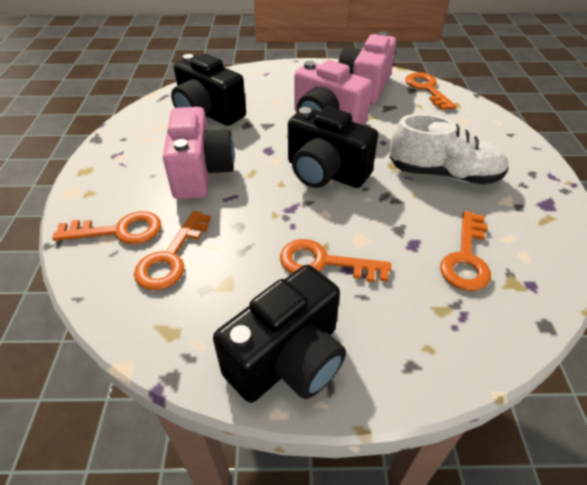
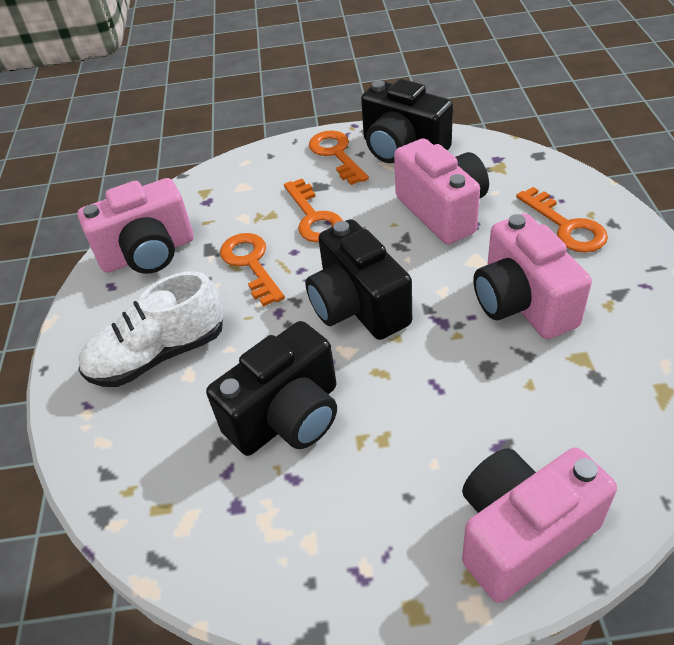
orange key: [52,211,161,245] [134,211,211,290] [280,239,391,282] [405,72,457,110] [440,211,491,291] = 5 -> [220,233,285,306] [284,179,343,243] [309,130,369,185] [516,187,608,253] = 4
pink camera: [163,107,235,199] [294,60,372,125] [338,32,396,104] = 3 -> [78,178,194,274] [394,138,489,244] [462,447,617,603] [473,213,592,339] = 4

